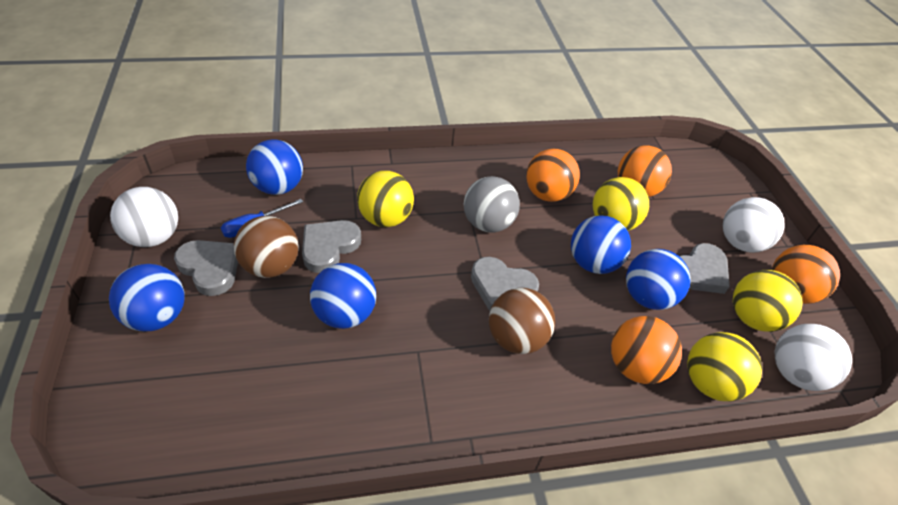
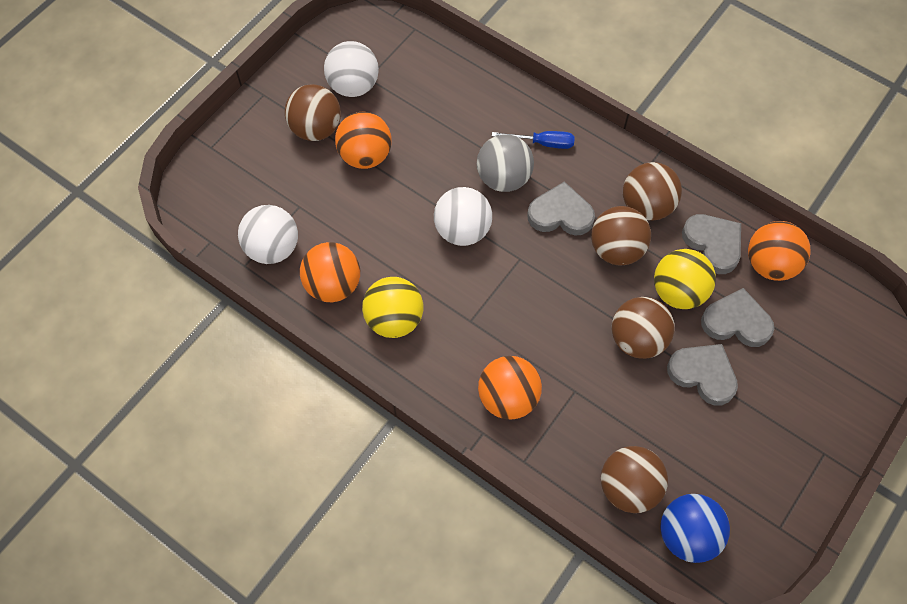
blue ball: [109,264,184,331] [246,139,303,195] [310,263,376,329] [571,215,631,274] [626,249,691,310] = 5 -> [660,494,730,563] = 1
brown ball: [234,216,299,278] [489,288,555,354] = 2 -> [285,84,341,141] [591,206,651,265] [601,446,668,513] [612,297,674,359] [623,162,682,220] = 5
yellow ball: [357,171,414,227] [593,177,650,231] [687,332,762,401] [733,270,803,332] = 4 -> [362,277,424,338] [654,249,716,309] = 2

